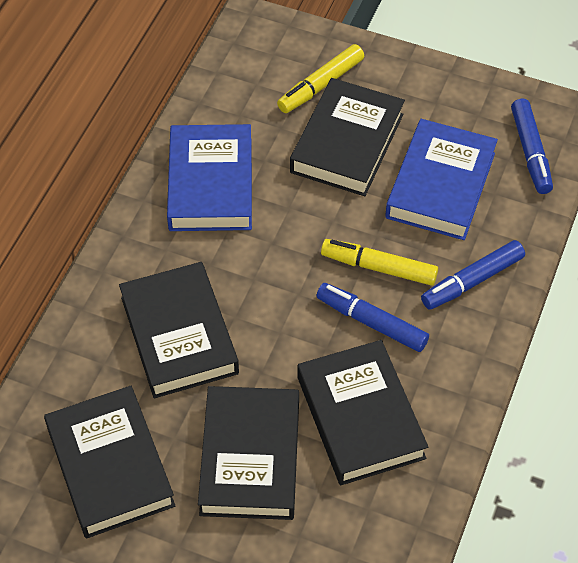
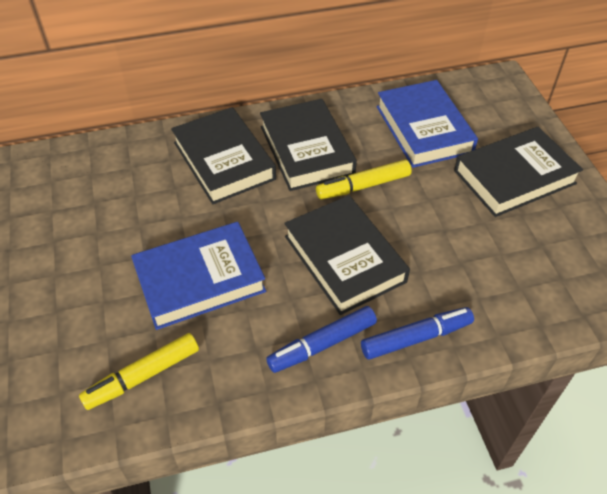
black book: [44,386,175,539] [119,262,239,398] [198,386,299,520] [290,78,405,196] [297,340,428,485] = 5 -> [171,107,276,204] [260,99,357,191] [284,195,410,315] [454,127,583,217] = 4
blue marker: [317,283,429,352] [421,240,525,310] [511,99,553,194] = 3 -> [266,306,377,373] [361,307,474,359] = 2

